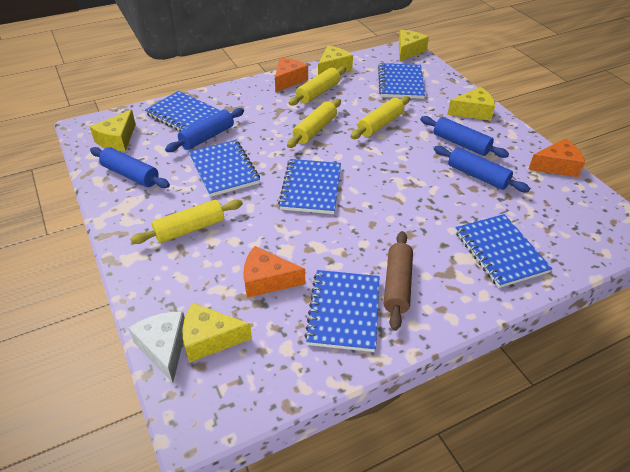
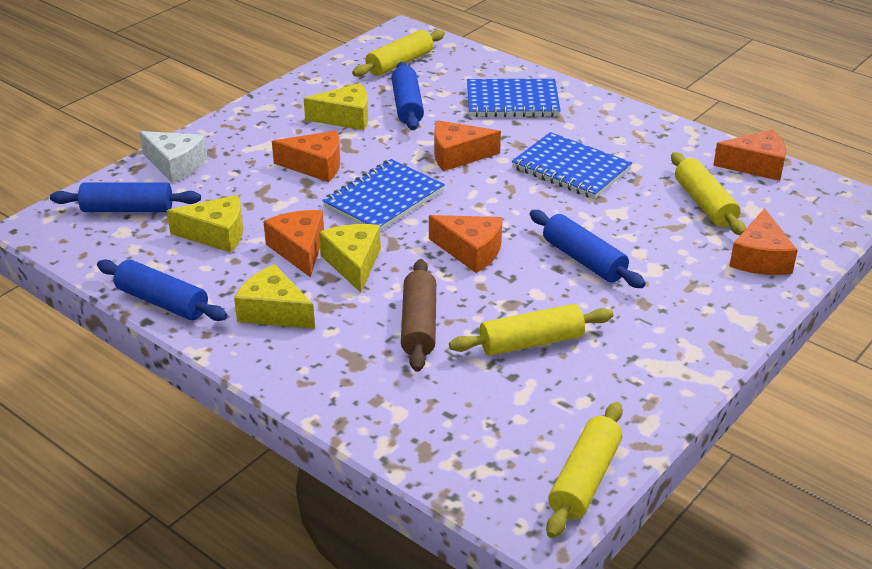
blue notebook: [145,91,221,131] [188,140,260,197] [278,159,341,214] [305,270,379,352] [378,63,425,99] [455,214,553,288] = 6 -> [322,159,445,231] [467,79,561,117] [512,132,632,199] = 3
orange cheese: [244,246,305,298] [275,57,308,93] [528,138,585,177] = 3 -> [263,210,324,278] [272,131,340,182] [429,215,503,273] [434,120,501,171] [713,129,786,181] [729,208,798,275] = 6
yellow cheese: [90,110,136,151] [182,303,252,362] [318,46,353,75] [399,30,429,61] [447,87,495,120] = 5 -> [167,195,243,253] [234,264,315,329] [304,83,368,130] [319,224,381,293] = 4

